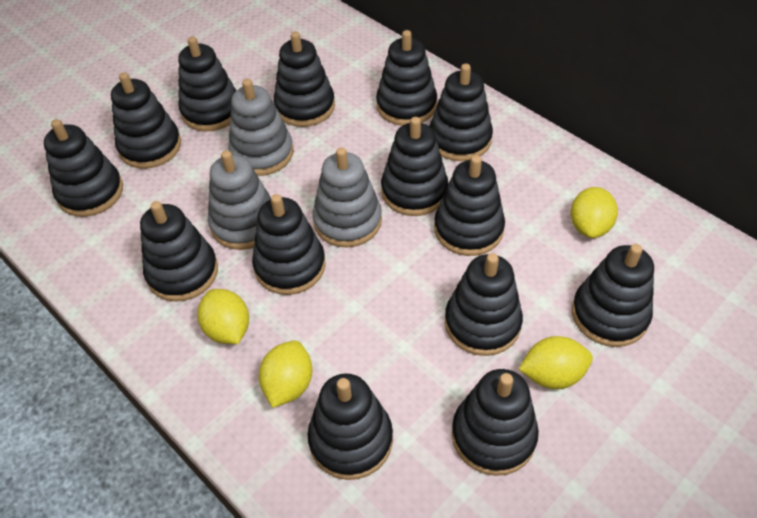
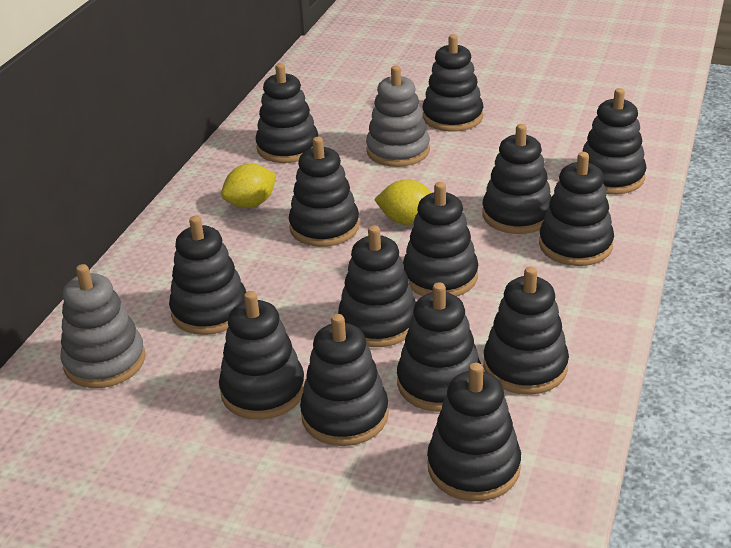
grey stacking toy: [208,150,271,250] [228,79,294,176] [312,147,382,247] = 3 -> [60,264,145,388] [366,66,430,167] = 2
yellow lemon: [197,289,249,344] [259,340,312,408] [519,336,593,389] [570,187,618,238] = 4 -> [221,164,276,208] [374,179,432,225] = 2

